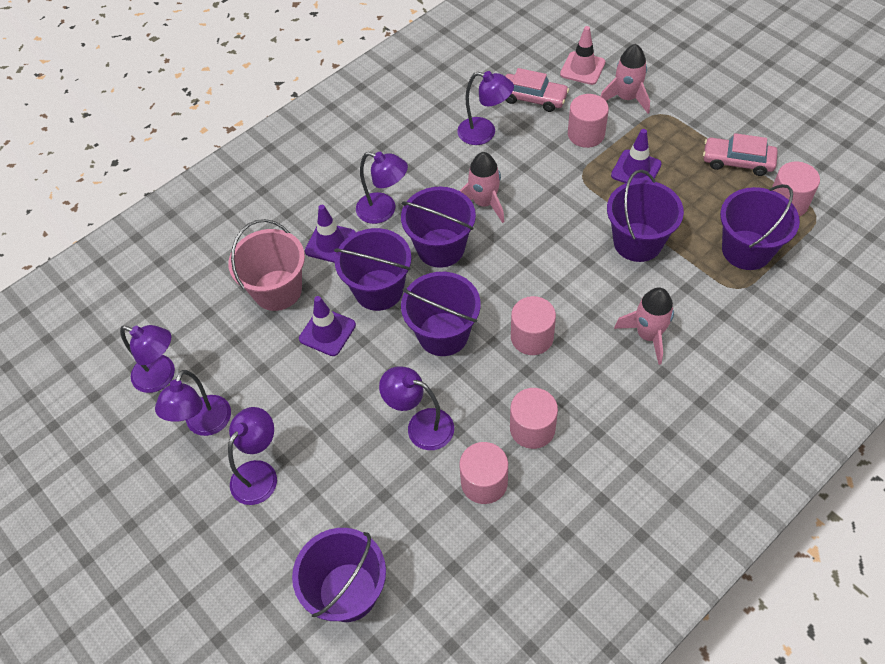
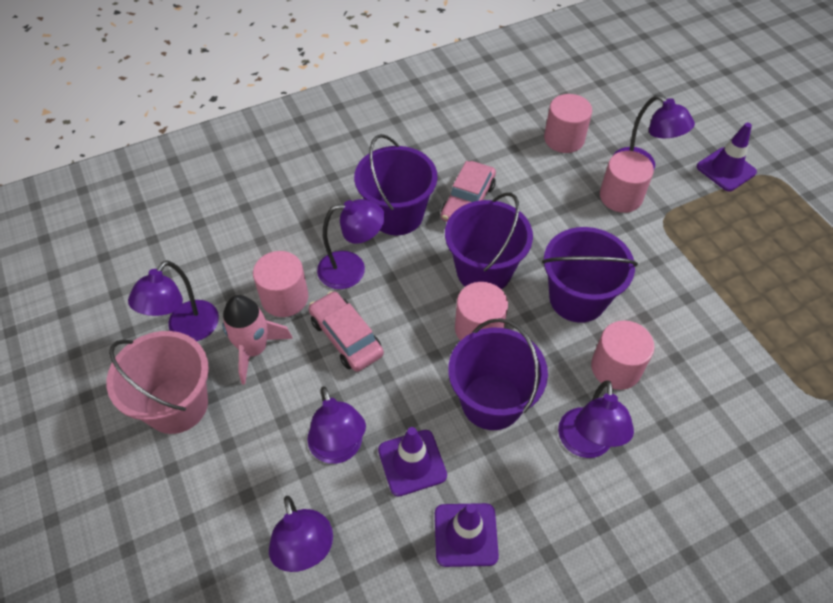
pink rocket: [460,152,504,223] [600,44,650,113] [614,288,674,365] = 3 -> [222,295,293,385] = 1
pink traffic cone: [560,26,605,85] = 1 -> none = 0
purple bucket: [292,528,386,622] [334,228,412,311] [401,187,476,268] [401,272,480,356] [607,170,684,262] [720,184,800,270] = 6 -> [354,134,437,235] [445,193,533,289] [448,318,548,430] [542,227,638,323] = 4

